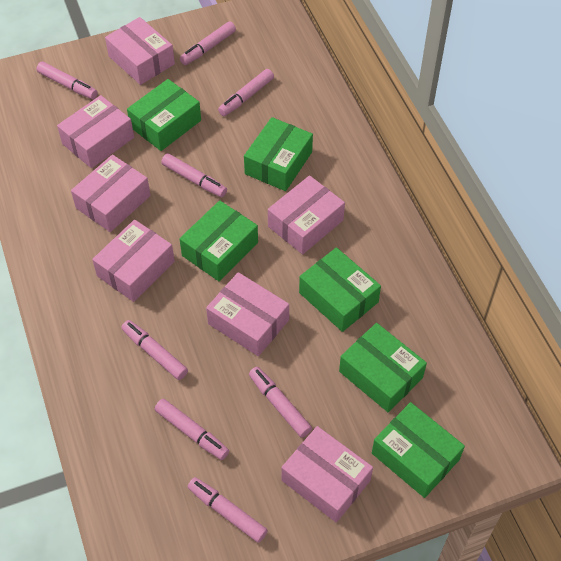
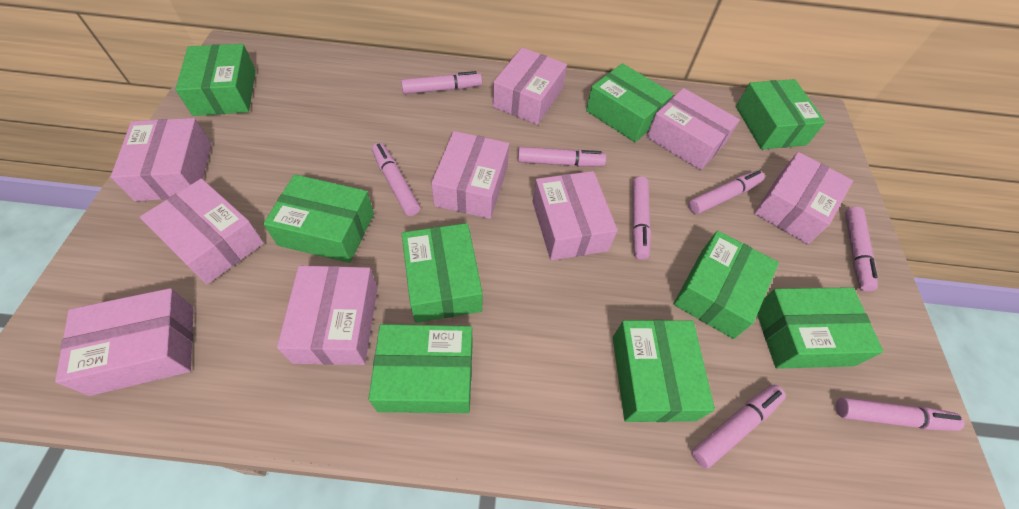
green box: [127,79,201,151] [180,201,258,281] [244,117,313,191] [299,247,381,332] [339,323,427,412] [372,402,465,498] = 6 -> [175,44,256,116] [263,174,374,263] [369,324,473,413] [402,223,483,323] [586,63,674,142] [613,320,715,422] [673,231,779,339] [736,79,825,150] [757,287,884,369] = 9
pink box: [57,95,134,168] [71,155,151,232] [92,220,175,302] [105,17,175,85] [206,272,289,356] [268,175,345,254] [281,426,373,523] = 7 -> [55,288,194,396] [111,118,211,201] [140,178,264,284] [277,266,378,365] [431,131,509,219] [492,47,567,125] [533,171,617,260] [646,88,740,170] [754,152,853,244] = 9

